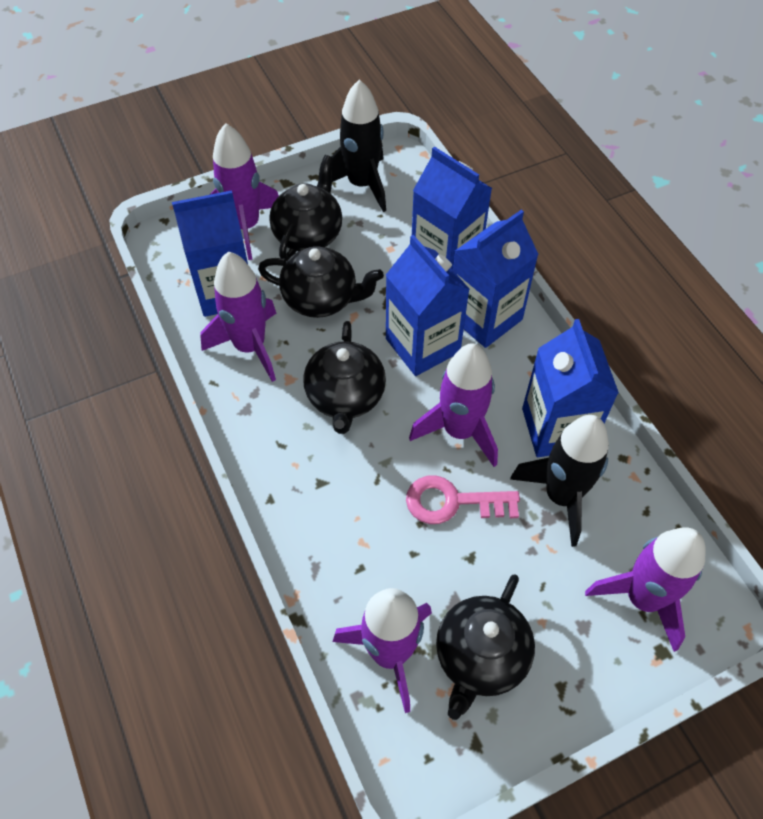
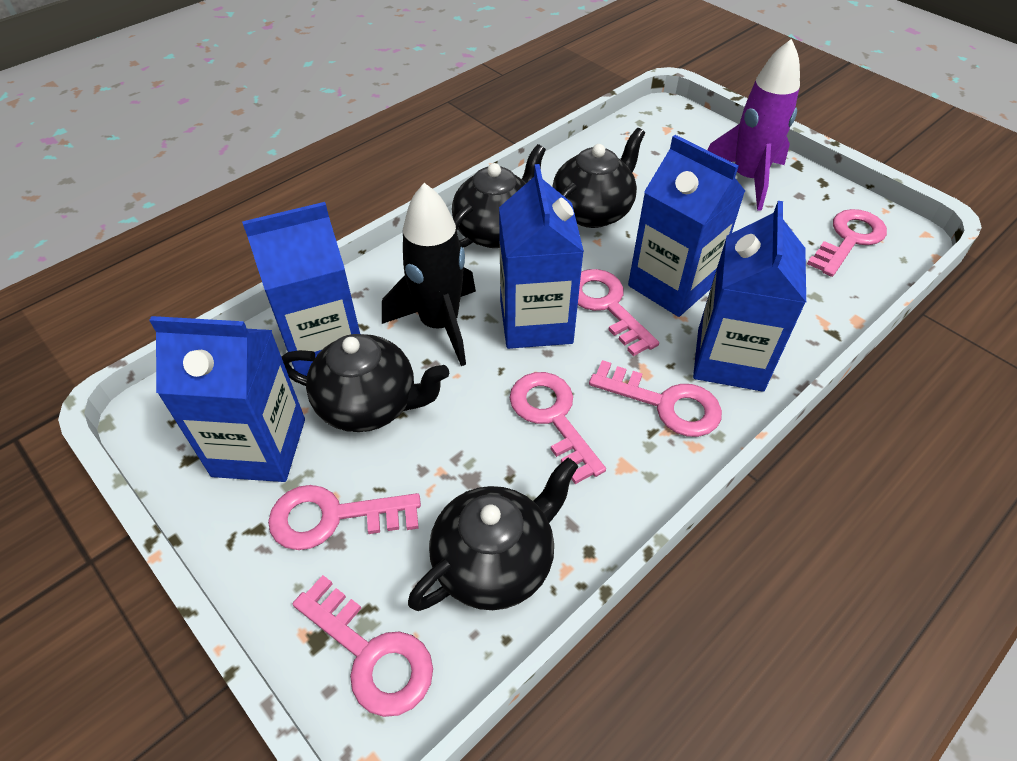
black rocket: [331,79,386,212] [510,415,609,547] = 2 -> [382,183,476,366] = 1
pink key: [406,475,520,524] = 1 -> [268,485,421,550] [292,575,433,717] [510,372,606,484] [578,269,659,356] [589,360,722,437] [807,209,887,277] = 6
purple rocket: [200,252,276,382] [209,123,279,260] [333,588,432,713] [409,343,498,467] [585,527,705,652] = 5 -> [708,39,800,211] = 1

